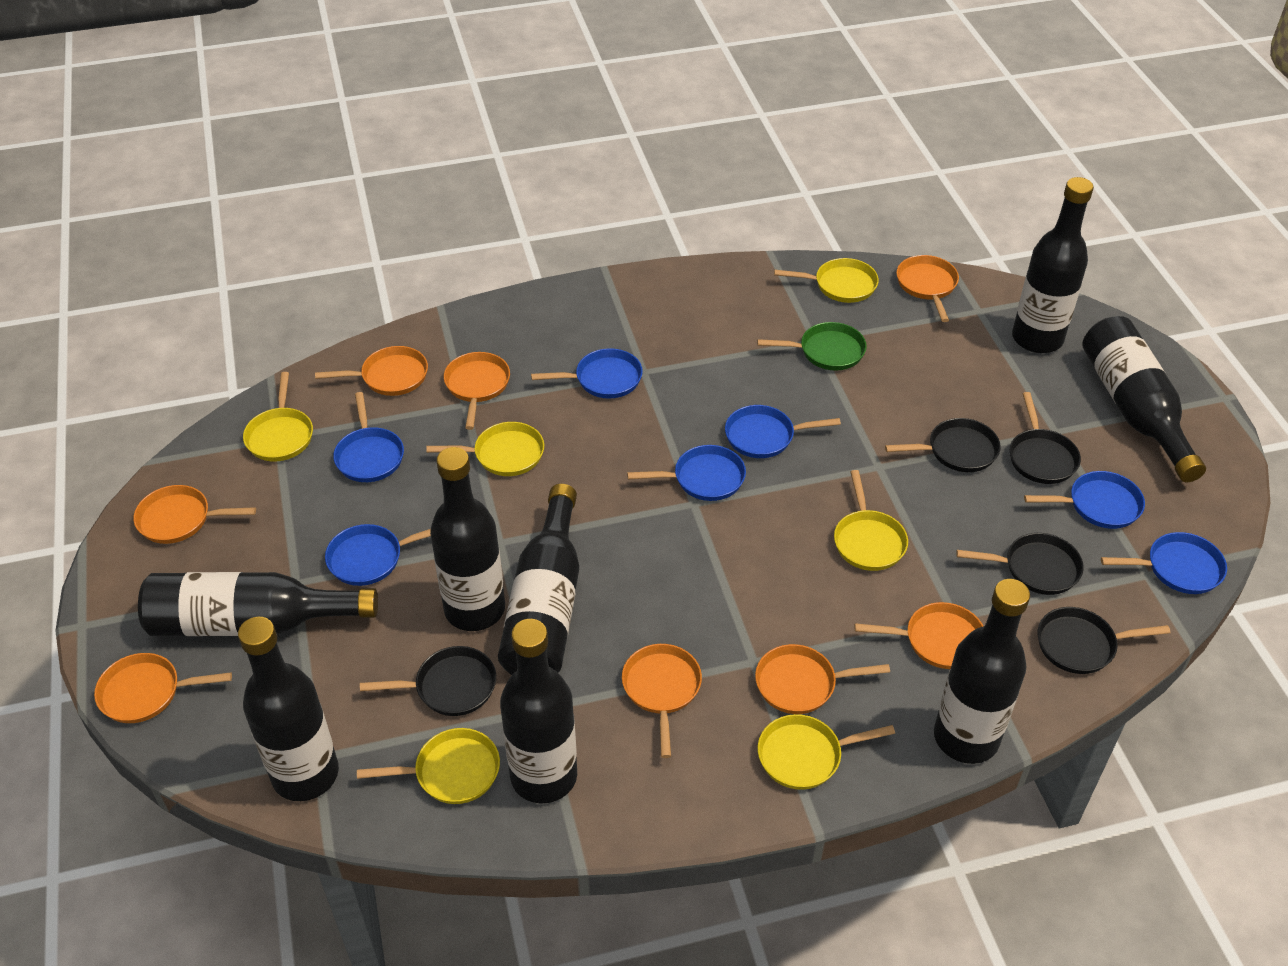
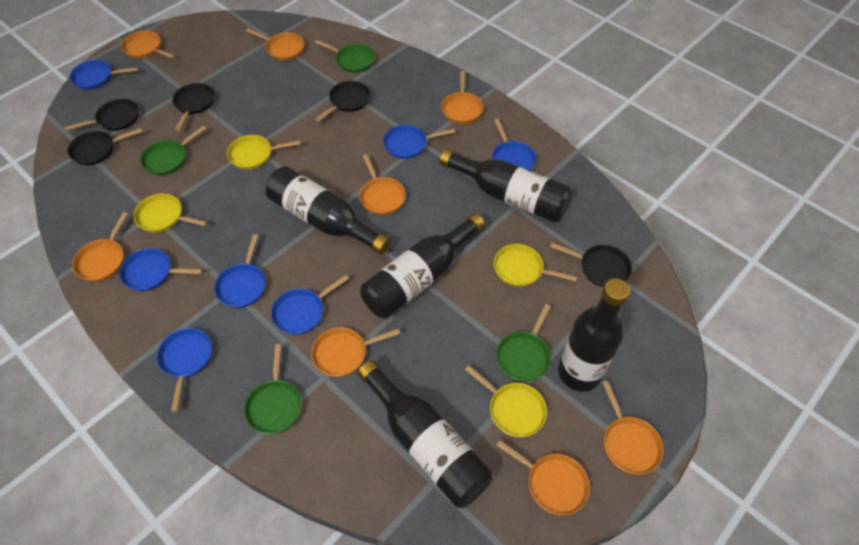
black bottle: [138,572,378,636] [238,617,339,801] [430,447,505,631] [498,484,579,675] [500,619,577,803] [934,579,1030,764] [1012,177,1094,353] [1082,316,1206,482] = 8 -> [266,166,391,255] [357,360,493,508] [360,213,485,319] [439,149,572,222] [558,278,630,392] = 5
green pan: [757,322,867,371] = 1 -> [140,126,206,175] [244,344,301,434] [315,40,375,73] [496,304,551,382] = 4
yellow pan: [243,372,313,461] [357,728,500,804] [426,422,544,476] [758,714,895,790] [774,258,879,303] [834,470,908,571] = 6 -> [133,193,208,232] [227,135,301,170] [465,365,547,437] [494,244,577,287] = 4

